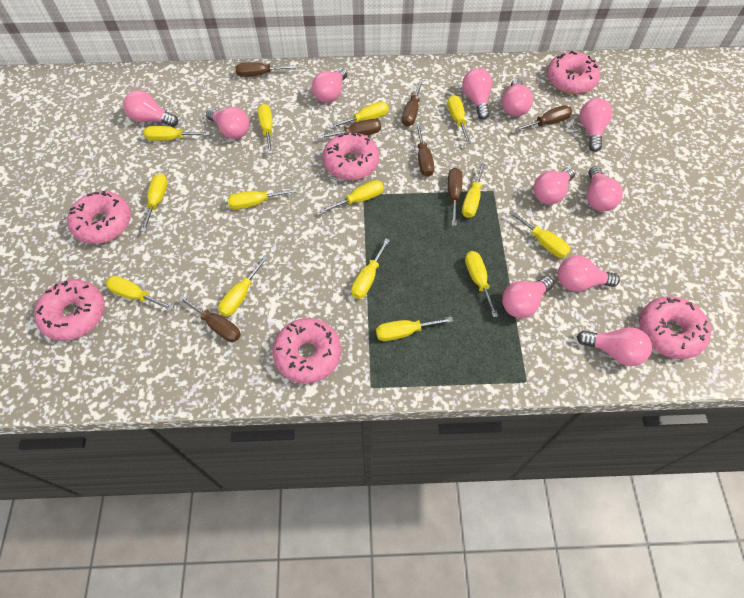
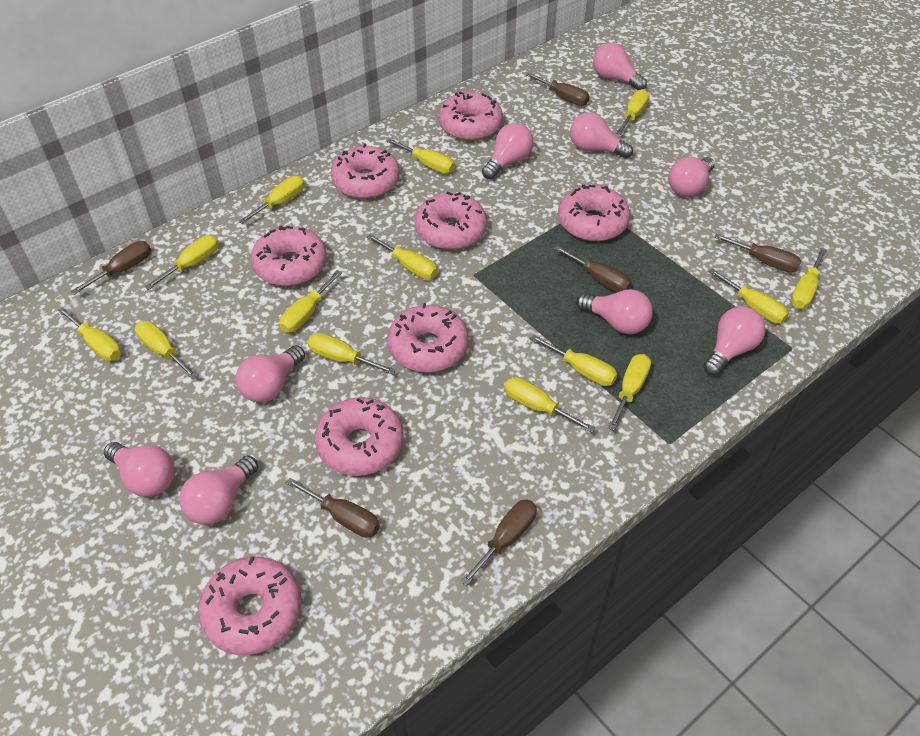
brown screwdriver: [179,296,241,342] [235,62,296,77] [318,119,381,139] [402,80,423,127] [416,124,434,177] [448,168,462,226] [515,105,572,131] = 7 -> [71,241,151,295] [286,478,380,538] [460,499,537,586] [526,73,589,106] [554,246,632,292] [714,234,801,273] = 6
pink donut: [34,279,105,341] [67,191,131,244] [272,318,341,383] [322,132,379,180] [547,51,600,94] [639,296,711,359] = 6 -> [198,556,302,655] [251,226,327,286] [315,397,404,476] [331,144,400,199] [387,303,469,373] [414,192,487,250] [438,91,503,141] [558,185,630,241] = 8
pink light bulb: [123,90,178,127] [206,107,250,139] [312,68,347,103] [462,68,492,120] [502,79,533,116] [502,276,554,318] [533,167,575,205] [558,255,620,292] [577,327,652,366] [580,98,612,152] [587,166,623,212] = 11 -> [104,442,175,497] [179,456,258,525] [236,345,305,403] [482,123,533,179] [570,112,633,159] [576,289,653,334] [593,43,647,90] [669,157,715,197] [703,306,765,376] = 9

